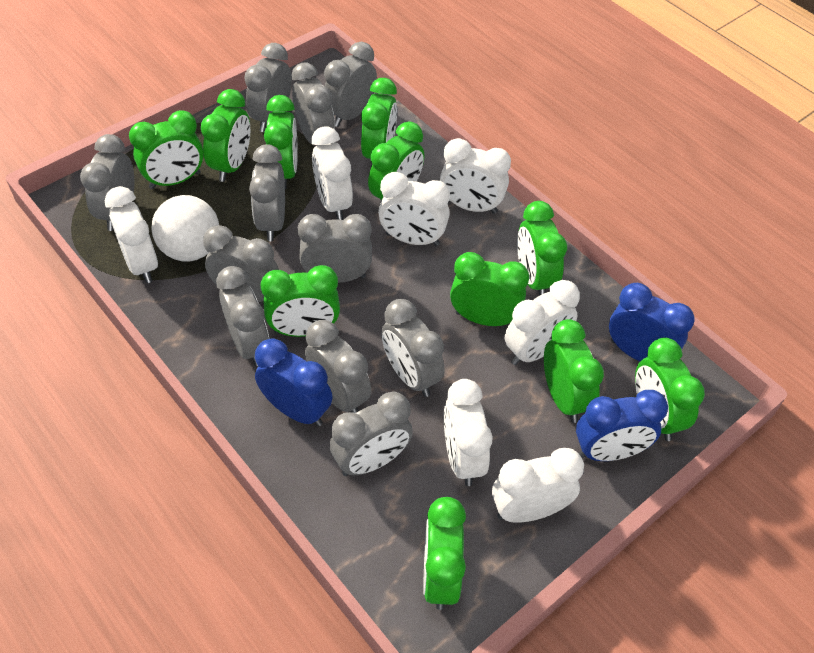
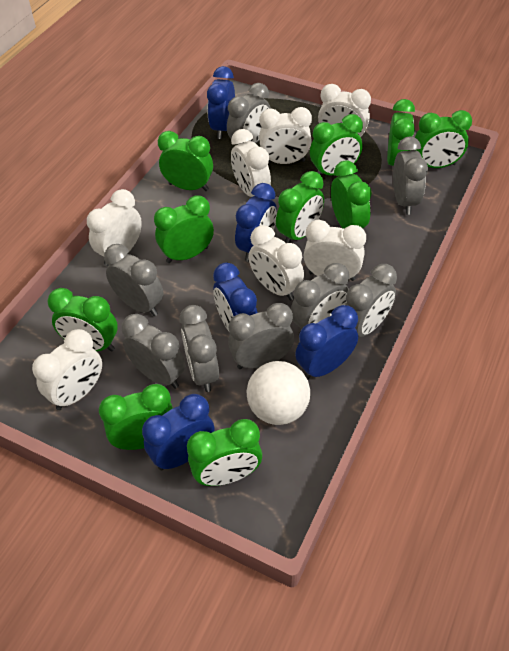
blue clock: [255,338,333,427] [576,390,668,461] [609,283,695,361] = 3 -> [142,394,214,470] [207,66,235,139] [213,262,258,331] [235,183,277,262] [295,305,358,380] = 5
green clock: [129,110,204,189] [201,89,251,182] [261,265,340,337] [264,95,298,189] [361,78,397,167] [368,121,424,206] [423,497,466,610] [450,252,529,326] [517,201,567,296] [544,319,604,423] [635,338,705,441] = 11 -> [48,288,118,352] [99,384,173,450] [154,195,214,263] [158,131,213,191] [187,419,262,486] [276,171,324,243] [310,114,363,175] [331,160,372,229] [387,99,415,166] [415,110,472,168] = 10
grey clock: [80,134,134,231] [203,225,279,302] [216,266,269,366] [244,43,292,132] [249,145,285,241] [292,62,335,144] [298,214,372,283] [305,320,371,413] [324,42,377,127] [330,391,413,476] [381,299,445,397] = 11 -> [104,244,164,316] [122,314,185,389] [180,305,219,392] [227,83,271,145] [228,303,294,369] [291,263,349,334] [345,264,397,337] [393,136,428,215] = 8

